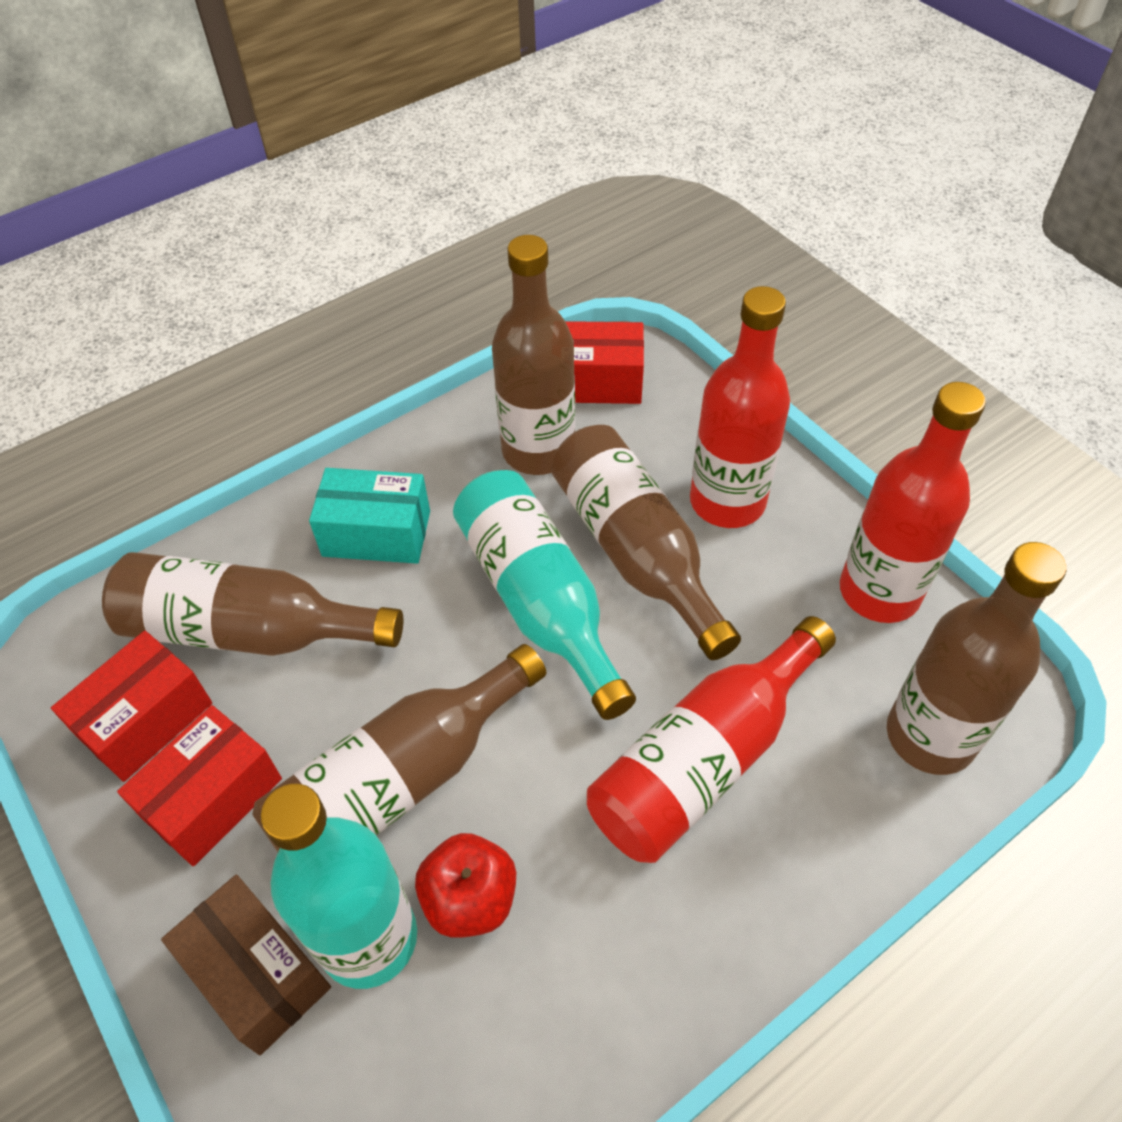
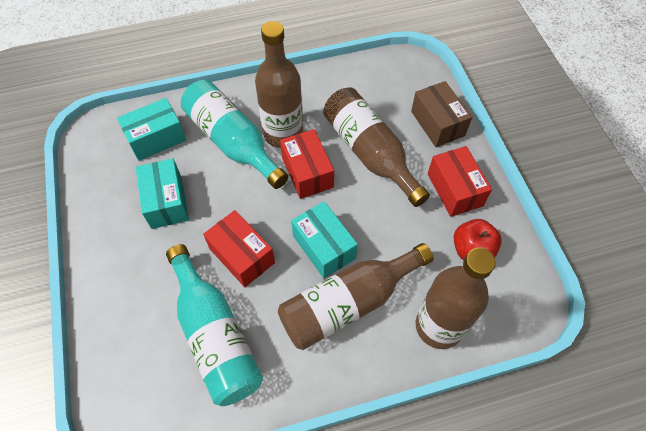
brown bottle: [102,552,403,656] [252,644,546,852] [492,235,575,475] [551,425,741,660] [887,542,1066,775] = 5 -> [255,21,303,148] [278,243,434,350] [323,87,430,207] [416,248,496,349] = 4
red bottle: [587,616,836,863] [690,286,790,528] [840,382,986,623] = 3 -> none = 0
turquoise box: [309,468,430,564] = 1 -> [117,98,186,161] [136,158,189,229] [291,201,358,278] = 3

